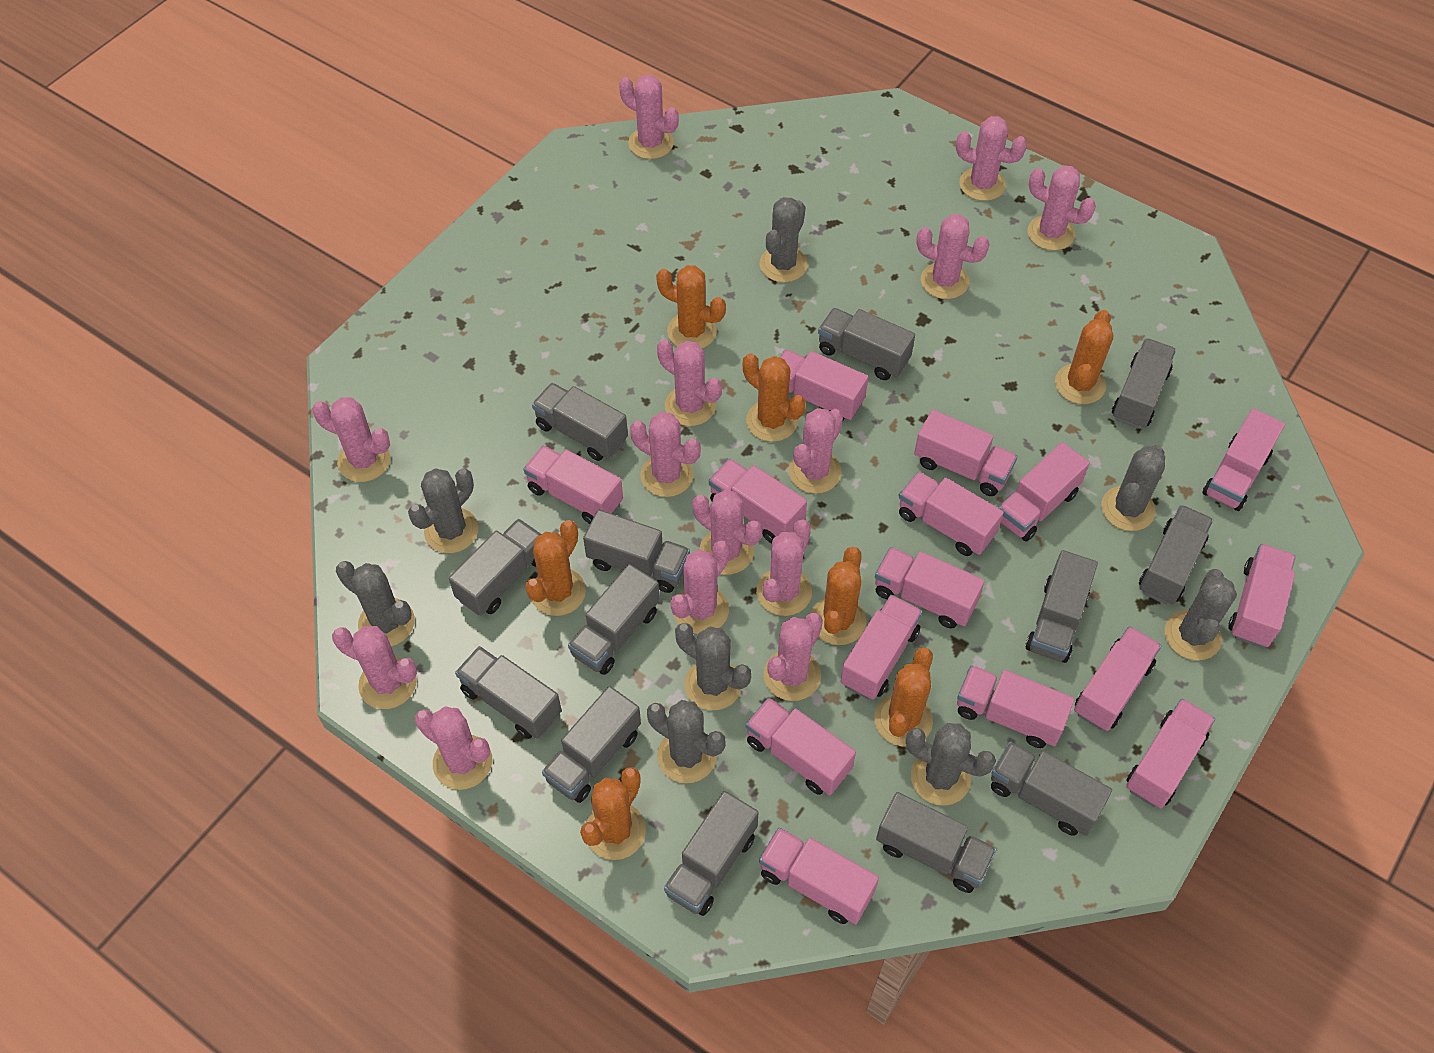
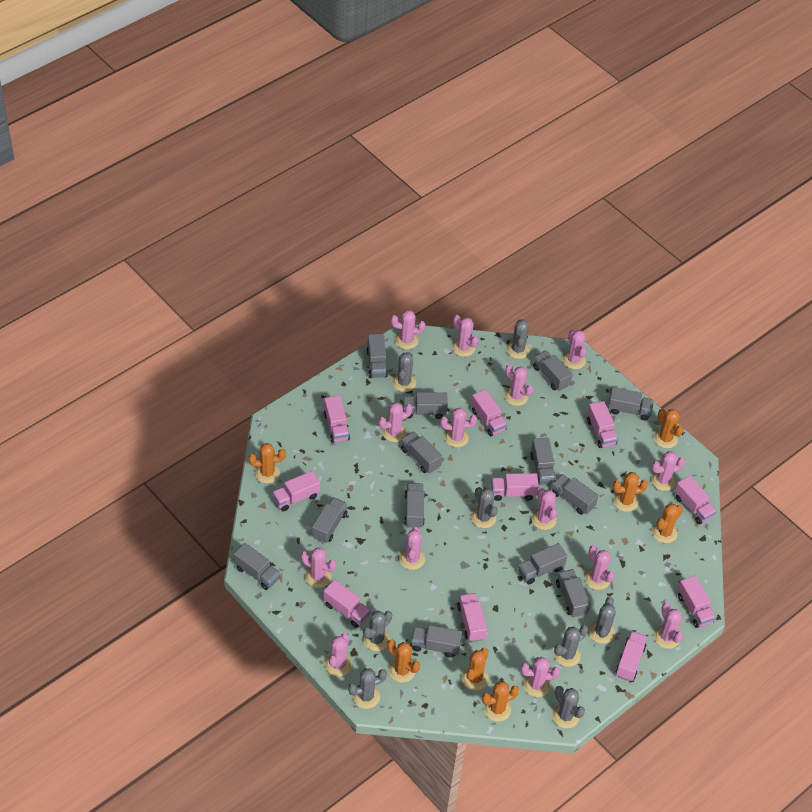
pink truck: [524,445,623,524] [709,459,807,543] [746,698,856,795] [759,827,879,924] [780,350,868,420] [840,595,923,700] [875,547,985,629] [899,472,1004,556] [914,410,1018,496] [957,665,1074,748] [998,442,1090,542] [1074,626,1162,731] [1126,699,1215,808] [1202,408,1285,511] [1229,544,1296,648] = 15 -> [272,471,320,511] [323,580,371,628] [324,396,350,443] [457,593,487,642] [471,389,507,437] [491,473,539,501] [587,401,618,448] [615,631,647,681] [675,476,717,524] [678,576,716,628] = 10

